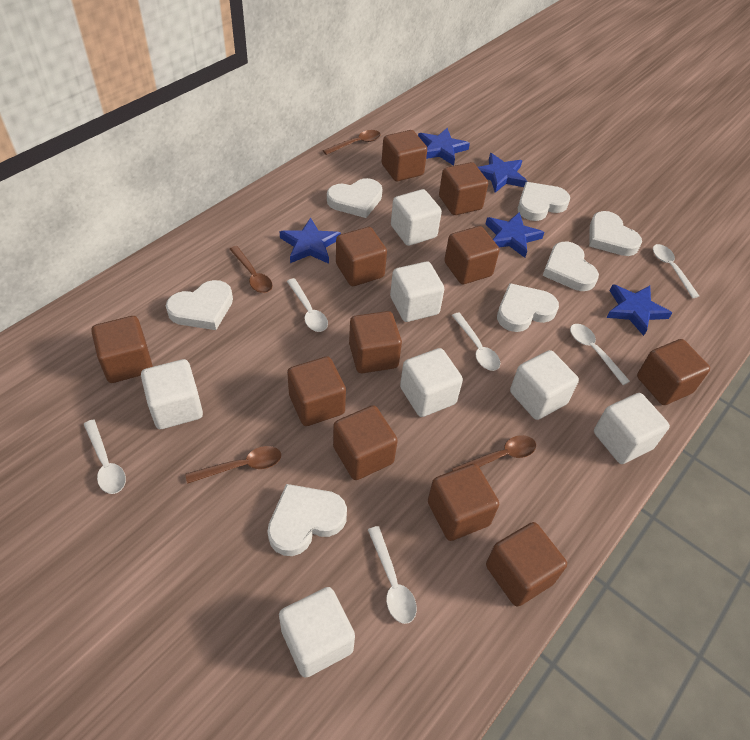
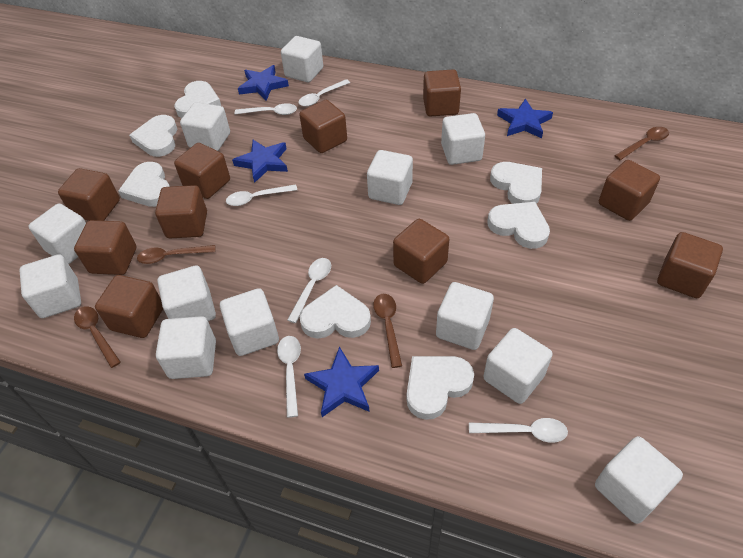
blue star: [280,217,341,264] [418,128,470,166] [478,153,527,193] [486,212,544,258] [606,284,672,336] = 5 -> [232,140,288,183] [238,65,289,101] [304,346,379,417] [497,99,553,138] = 4
brown cube: [91,316,153,383] [287,356,346,426] [333,405,398,480] [336,227,387,286] [349,311,402,373] [381,130,427,181] [428,464,499,541] [439,162,488,215] [444,226,500,284] [486,522,567,606] [637,339,710,405] = 11 -> [58,168,120,221] [74,220,136,275] [95,275,163,338] [155,185,207,238] [174,143,230,199] [300,100,347,153] [393,219,449,284] [423,69,461,117] [599,160,660,221] [657,232,723,298] = 10
white cube: [141,359,203,429] [279,587,355,678] [390,262,444,322] [391,189,442,246] [400,348,463,417] [510,350,579,420] [594,393,670,464] = 7 -> [19,254,81,318] [28,203,86,264] [156,316,216,379] [157,265,216,321] [180,102,230,151] [220,288,279,356] [281,36,323,82] [367,150,413,205] [436,282,494,350] [441,113,485,165] [483,328,553,404] [595,436,683,524] = 12

